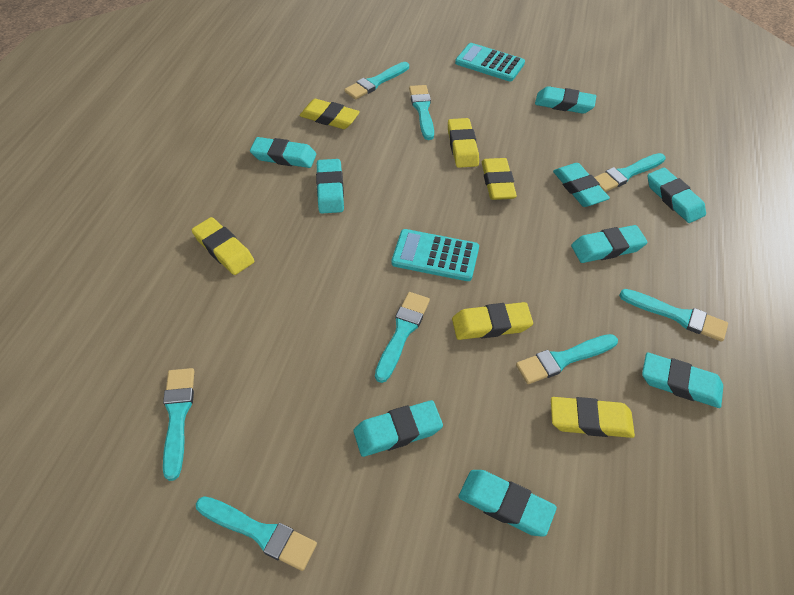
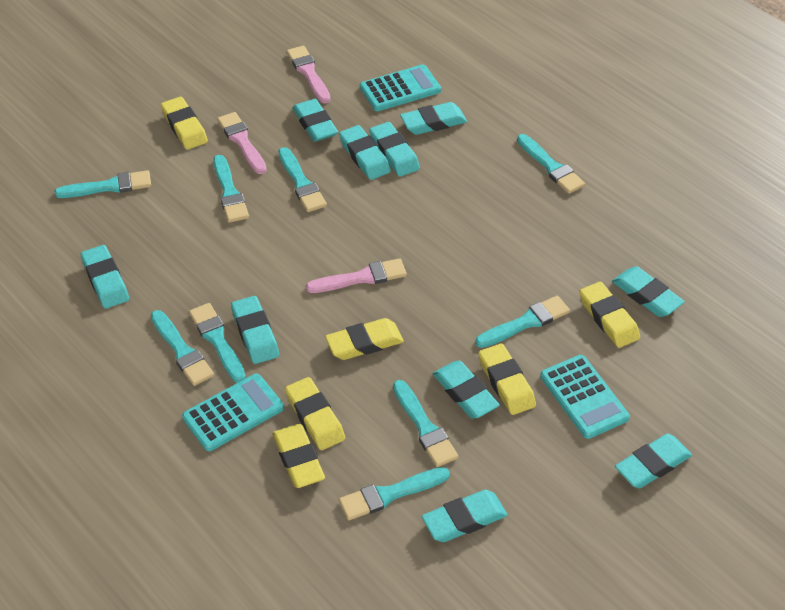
pink brush: none = 0 -> [217,112,267,174] [287,46,331,104] [306,258,407,293] = 3
turquoise brush: [163,368,194,481] [196,496,317,571] [344,62,409,100] [375,292,430,383] [409,85,434,140] [516,334,618,384] [594,153,666,192] [619,289,728,342] = 8 -> [55,170,151,198] [151,310,214,386] [189,303,246,383] [213,155,249,223] [278,147,327,212] [339,467,450,520] [393,380,459,467] [475,296,570,348] [517,134,585,194] = 9
turquoise calculator: [392,229,479,281] [455,43,525,82] = 2 -> [182,374,284,451] [360,64,441,111] [540,355,630,439] = 3
turquoise eraser: [250,137,316,168] [316,159,344,214] [353,400,443,457] [458,470,557,537] [535,86,596,114] [553,163,610,207] [571,225,648,263] [642,352,723,408] [648,168,706,223] = 9 -> [81,245,129,308] [231,296,279,364] [292,99,338,142] [339,125,391,180] [369,122,420,176] [400,102,467,135] [422,490,507,542] [433,361,500,418] [612,266,685,317] [615,434,692,488] = 10

